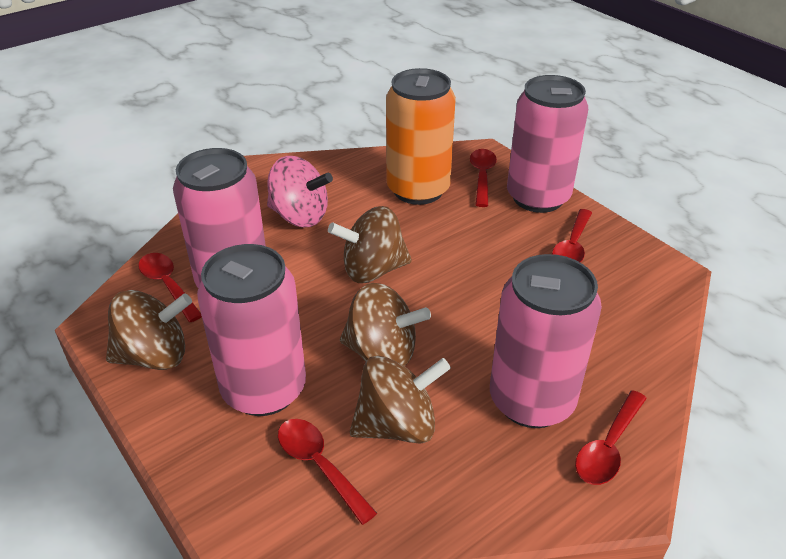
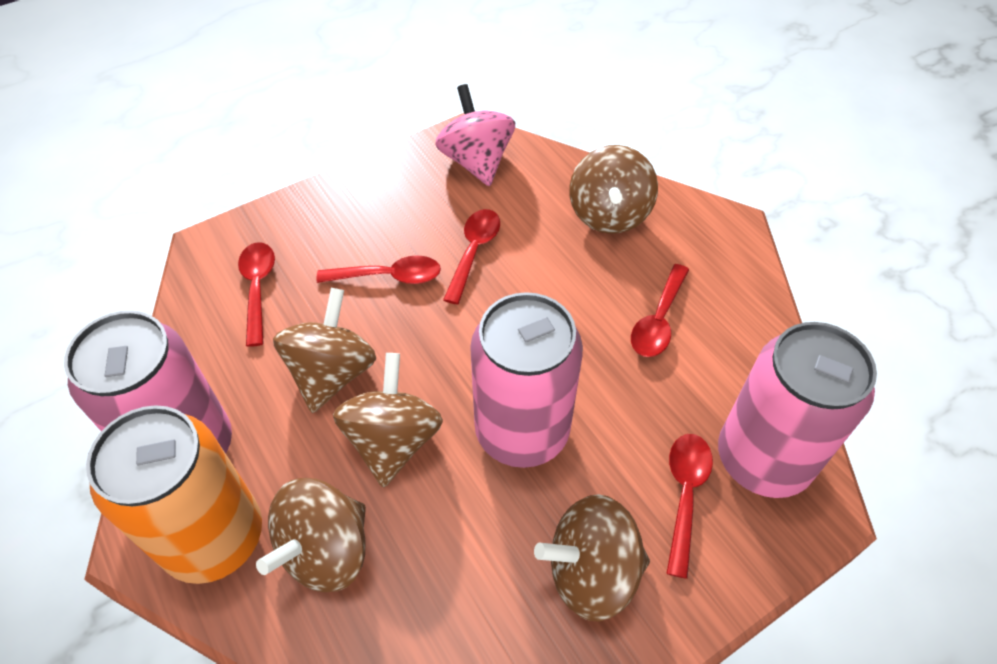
brown spinning top: [106,290,192,370] [328,206,412,283] [340,283,431,366] [350,356,451,444] = 4 -> [256,478,366,592] [273,288,376,413] [333,353,443,488] [534,494,650,622] [569,145,658,234] = 5
pink can: [173,148,266,288] [197,244,306,416] [490,254,602,428] [507,75,588,213] = 4 -> [64,311,232,453] [470,292,583,468] [718,322,877,498] = 3

